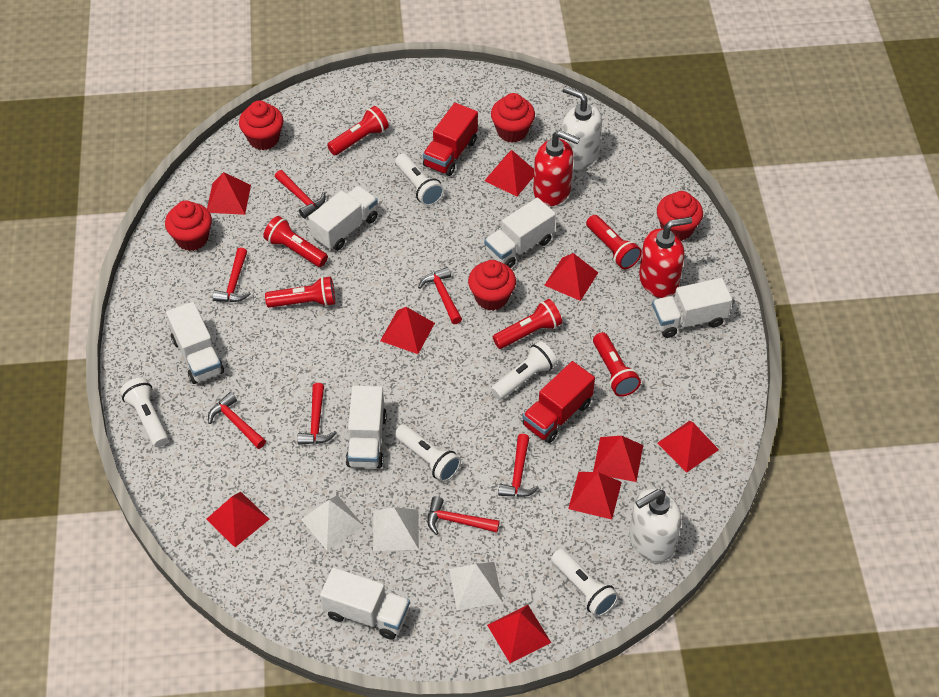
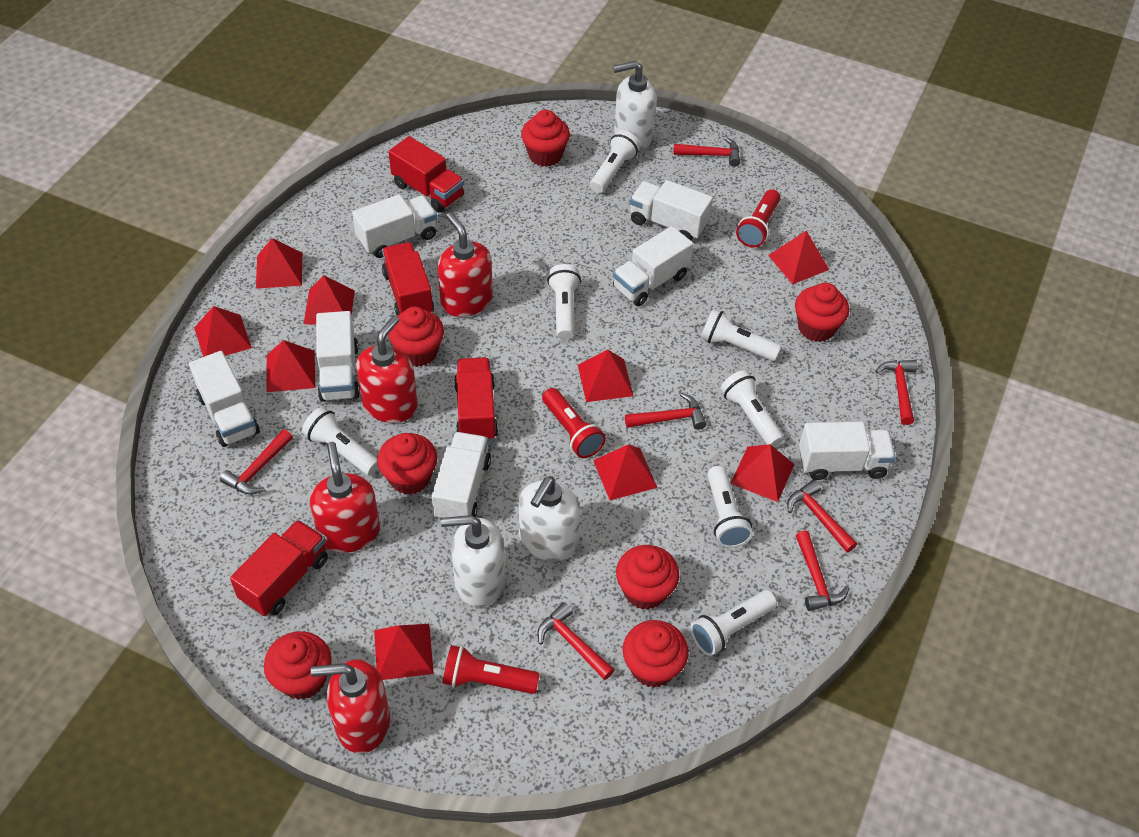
red cupcake: [165,200,212,251] [239,100,283,150] [468,260,516,311] [491,93,535,143] [657,191,703,241] = 5 -> [264,631,332,700] [377,433,437,495] [388,306,444,367] [521,110,570,167] [616,545,679,610] [622,620,689,688] [795,283,849,342] = 7
red flashlight: [263,216,328,267] [265,276,335,308] [327,106,389,155] [493,299,562,349] [586,215,642,269] [593,332,641,397] = 6 -> [443,645,540,694] [542,388,606,458] [736,189,781,248] = 3
red soap dispenser: [533,130,580,206] [639,217,692,298] = 2 -> [310,442,380,553] [311,659,390,754] [356,315,418,423] [438,212,493,317] = 4
red truck: [423,103,478,176] [523,361,595,443] = 2 -> [230,520,328,616] [382,242,434,316] [389,136,464,213] [454,357,498,441] = 4
white flashlight: [120,377,169,447] [395,154,444,206] [395,425,461,482] [491,341,557,400] [551,549,619,617] = 5 -> [302,407,378,476] [547,264,581,340] [590,130,640,193] [690,590,777,656] [701,309,781,361] [707,466,753,548] [720,370,784,447] = 7
white pyramid: [301,495,364,551] [373,507,419,551] [449,562,503,610] = 3 -> none = 0
white soap dispenser: [561,86,602,170] [629,489,682,562] = 2 -> [441,515,505,607] [519,476,581,561] [613,61,657,150] = 3
white truck: [166,302,224,384] [308,186,378,251] [320,567,410,639] [346,386,387,468] [484,198,556,268] [652,278,732,338] = 6 -> [189,351,260,447] [316,311,360,401] [352,194,437,258] [432,432,491,520] [613,226,693,306] [630,180,713,241] [799,422,896,480] = 7

